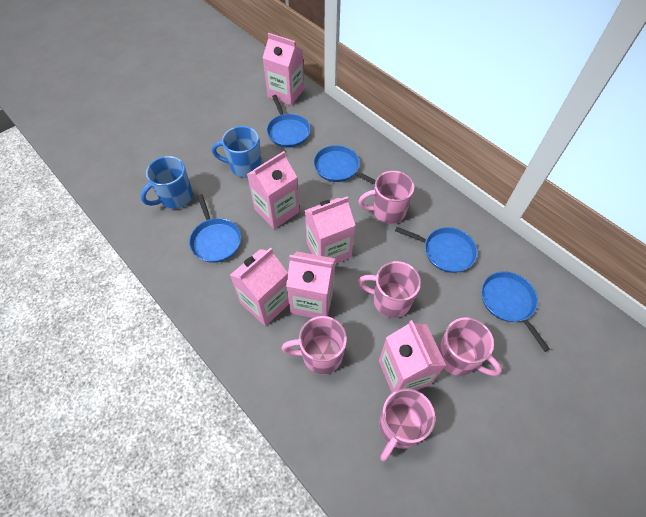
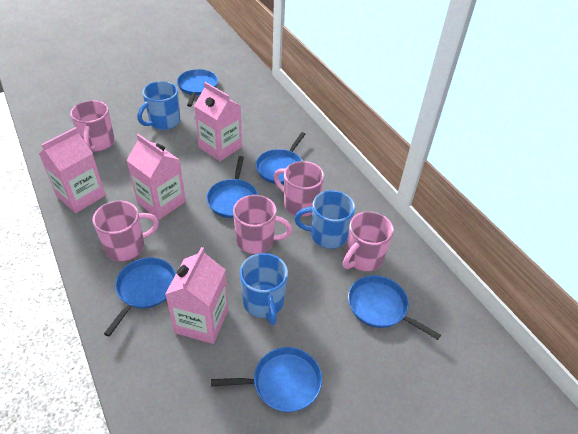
blue mug: [141,156,193,209] [212,126,262,177] = 2 -> [137,81,180,130] [239,253,288,325] [294,190,355,249] = 3
blue pan: [189,194,241,263] [267,95,311,148] [314,145,376,184] [395,227,478,273] [481,271,550,352] = 5 -> [104,257,176,337] [177,69,218,107] [206,156,258,218] [211,347,322,412] [256,132,305,184] [348,275,441,340] = 6
pink carton: [230,247,289,326] [247,151,299,229] [263,33,304,105] [286,251,335,318] [305,196,355,264] [379,320,446,393] = 6 -> [39,127,105,213] [126,134,186,220] [165,247,228,344] [194,82,242,161] = 4

